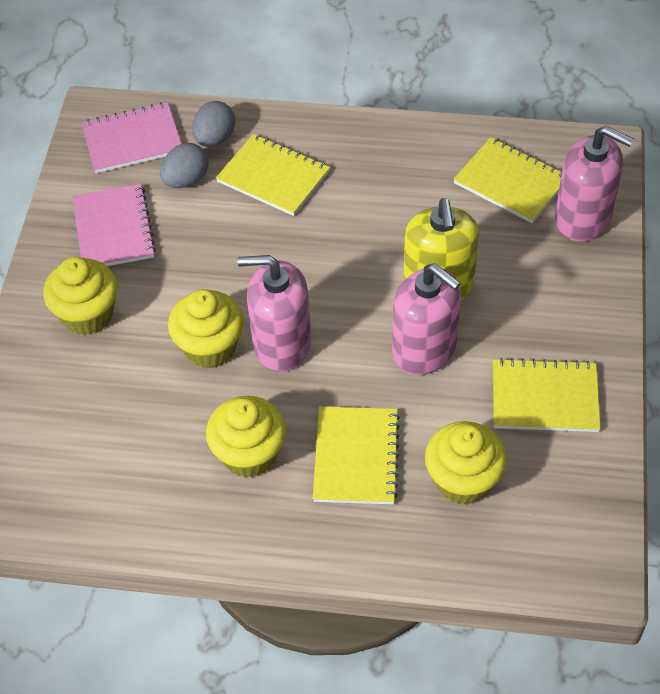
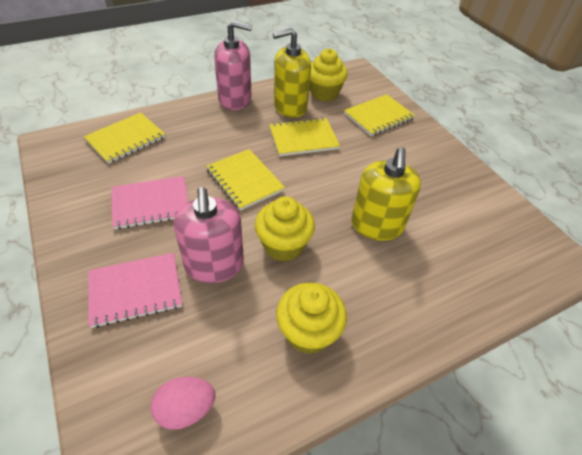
grey egg: [160,143,209,188] [192,101,235,147] = 2 -> none = 0
pink egg: none = 0 -> [151,377,216,430] = 1
pink soap dispenser: [237,255,311,372] [392,263,461,375] [555,126,634,242] = 3 -> [173,187,244,283] [214,20,252,110] = 2
yellow cupcake: [43,257,118,335] [168,289,244,368] [206,396,286,478] [425,421,507,505] = 4 -> [255,197,315,262] [276,283,347,354] [309,48,348,101] = 3
yellow soap dispenser: [403,198,479,300] = 1 -> [273,28,311,118] [351,147,421,241] = 2

